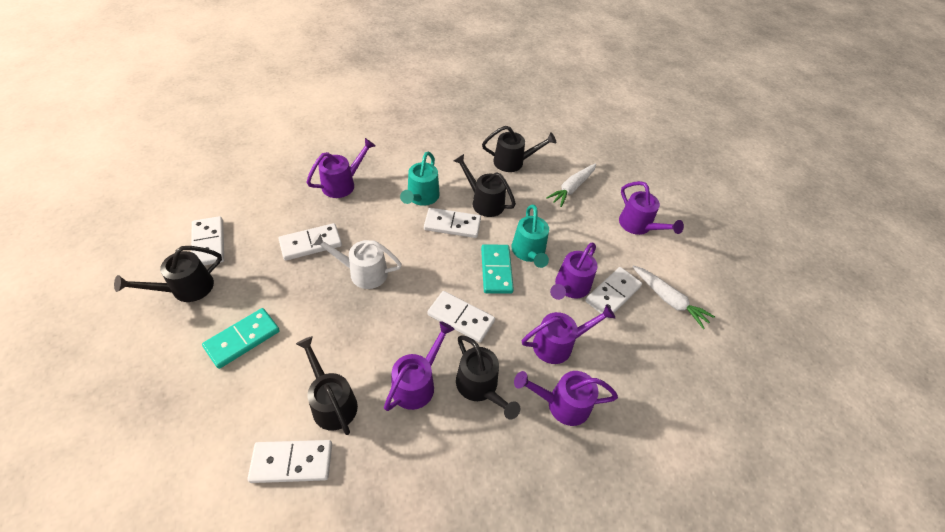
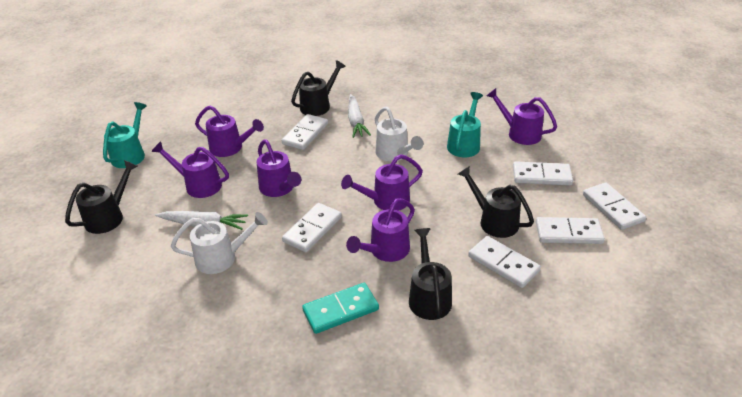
black watering can: [114,246,222,302] [296,336,358,435] [454,154,516,217] [456,335,520,420] [482,126,556,172] = 5 -> [65,160,138,234] [291,60,346,116] [409,228,452,320] [458,166,534,238] = 4
turquoise domino: [202,308,280,369] [481,244,514,294] = 2 -> [302,283,379,334] = 1
white watering can: [311,233,402,289] = 1 -> [171,212,268,274] [375,107,423,161] = 2

